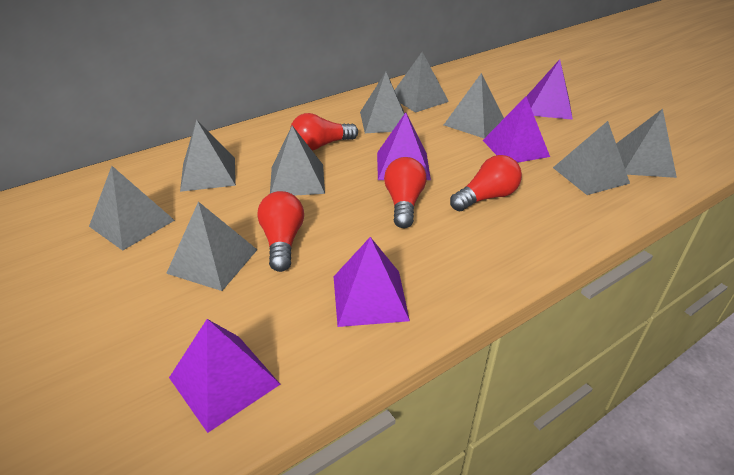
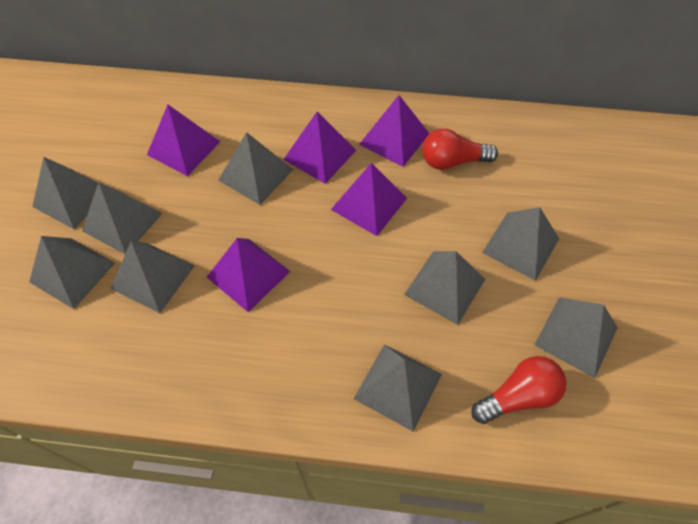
red light bulb: [257,191,304,272] [290,113,358,151] [384,157,427,228] [450,155,522,211] = 4 -> [422,129,498,170] [471,356,567,424] = 2

